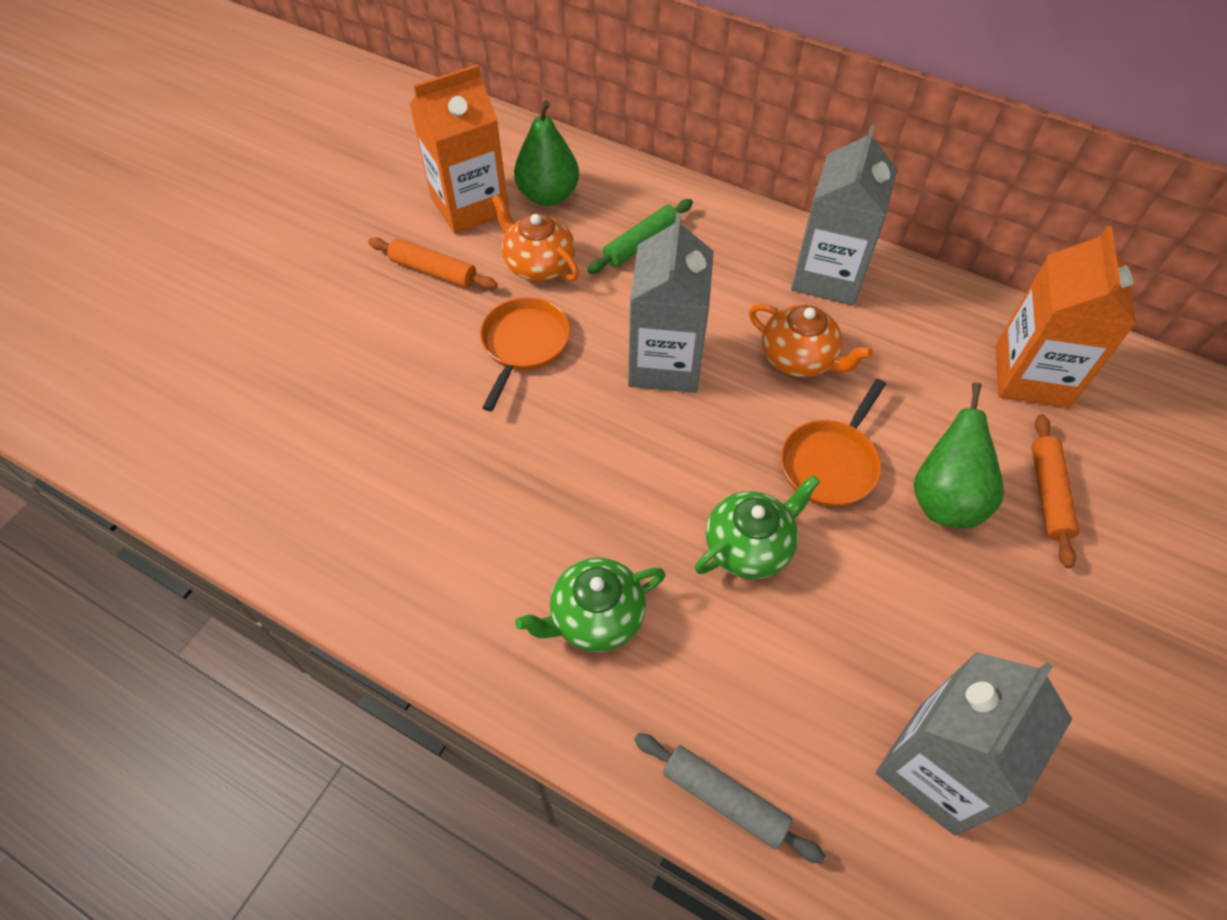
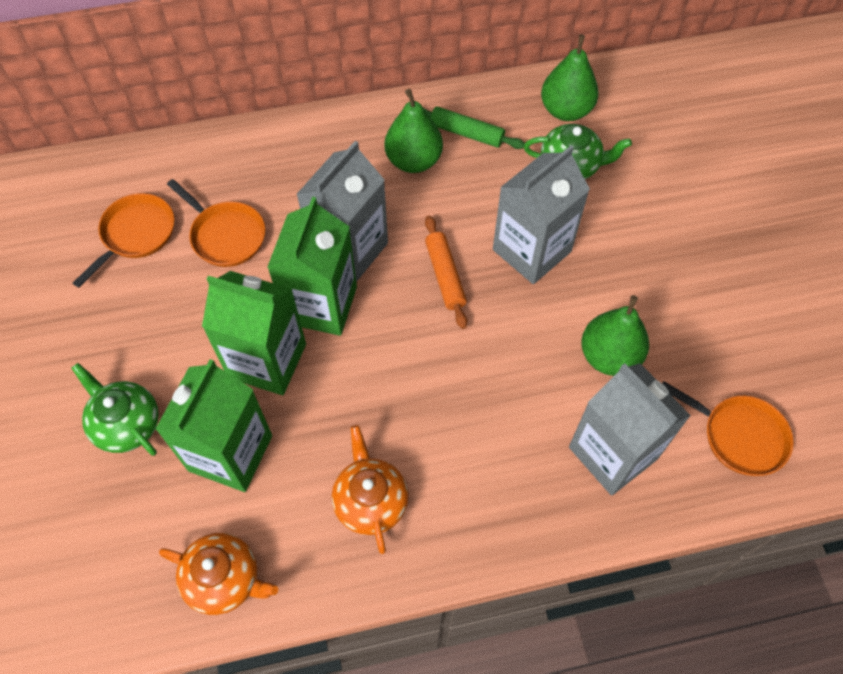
green carton: none = 0 -> [155,359,272,492] [202,271,306,395] [267,197,357,336] = 3
green pear: [514,100,579,206] [914,383,1004,529] = 2 -> [385,89,443,173] [541,34,599,121] [581,295,649,376] = 3
grey rolling pin: [634,733,825,864] = 1 -> none = 0
orange carton: [409,64,509,234] [996,226,1136,408] = 2 -> none = 0
orange pan: [480,297,570,411] [781,379,886,507] = 2 -> [73,193,175,288] [167,179,265,267] [662,381,794,476] = 3
orange rolling pin: [368,237,497,290] [1031,414,1079,568] = 2 -> [425,216,467,329] = 1

